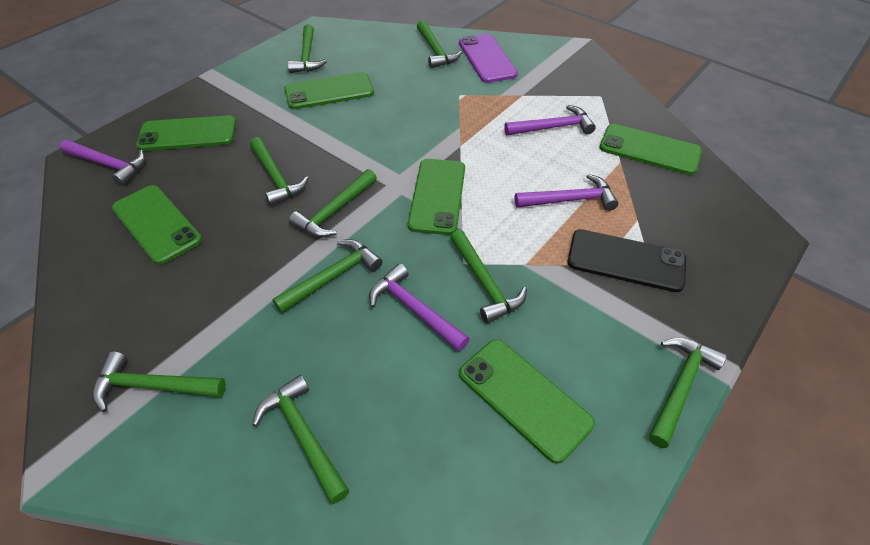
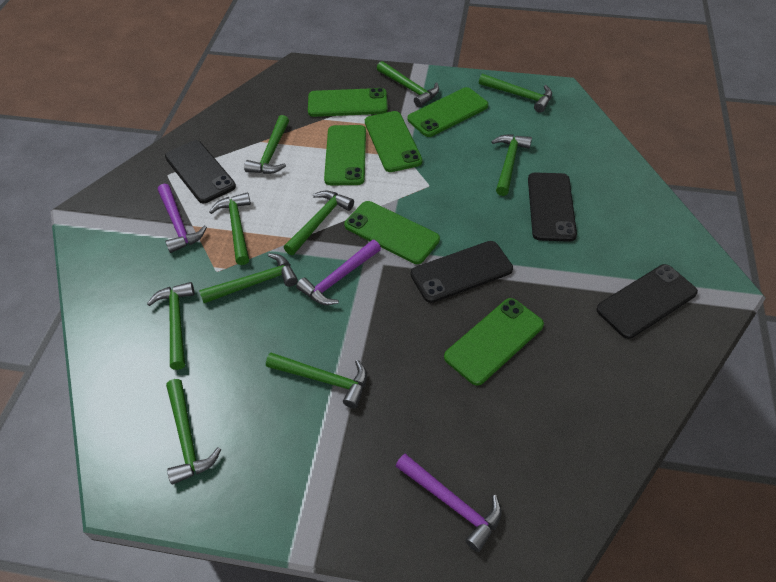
black phone: [567,229,686,292] = 1 -> [165,140,236,203] [411,241,513,303] [528,173,577,242] [596,264,698,339] = 4
green hammer: [93,352,226,412] [250,137,309,206] [253,375,349,504] [272,239,383,313] [288,24,327,73] [289,169,377,238] [417,20,462,68] [450,230,527,323] [649,337,727,448] = 9 -> [147,282,194,370] [166,379,221,485] [199,253,298,303] [209,192,251,265] [244,115,289,174] [266,353,367,408] [284,191,354,255] [377,61,439,108] [479,74,552,113] [491,135,532,196] = 10
purple hammer: [60,140,145,186] [369,263,469,352] [504,105,596,135] [515,174,618,211] = 4 -> [158,184,207,253] [296,240,381,305] [395,454,502,552] = 3
purple phone: [459,34,518,83] = 1 -> none = 0

